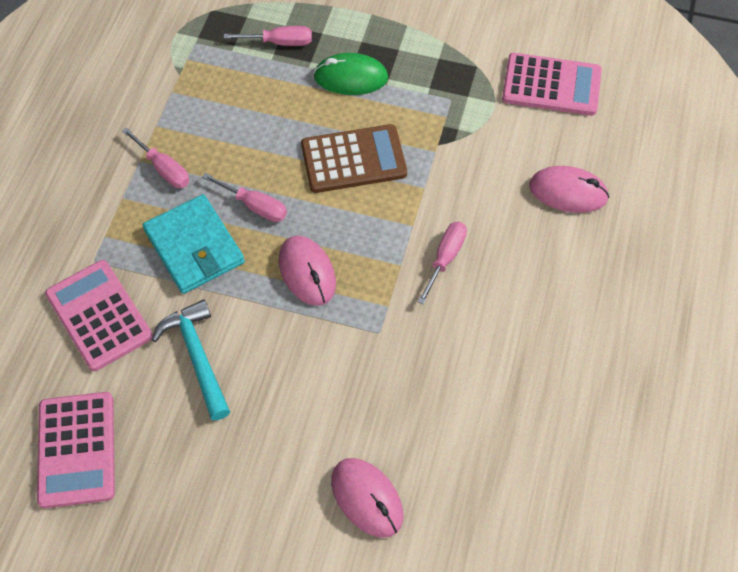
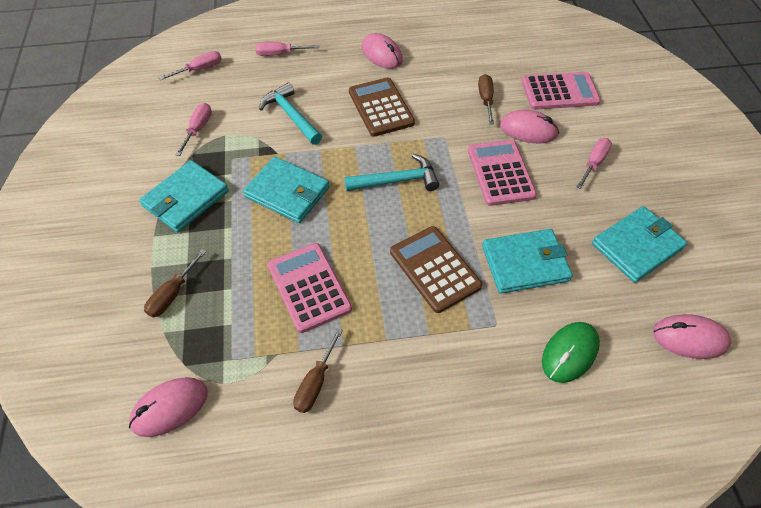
brown calculator: [301,124,407,193] = 1 -> [349,77,415,137] [390,226,482,313] = 2
brown screwdriver: none = 0 -> [144,249,206,318] [293,328,343,413] [478,74,494,124] = 3
pink mouse: [279,236,336,306] [331,458,403,538] [529,166,609,213] = 3 -> [129,377,208,437] [362,33,403,69] [500,110,559,143] [653,314,731,359] = 4
turquoise hammer: [152,299,230,421] = 1 -> [259,82,322,145] [345,154,439,191] = 2
turquoise wallet: [143,194,245,294] = 1 -> [139,160,229,232] [243,156,330,223] [482,229,573,294] [592,206,687,283] = 4

